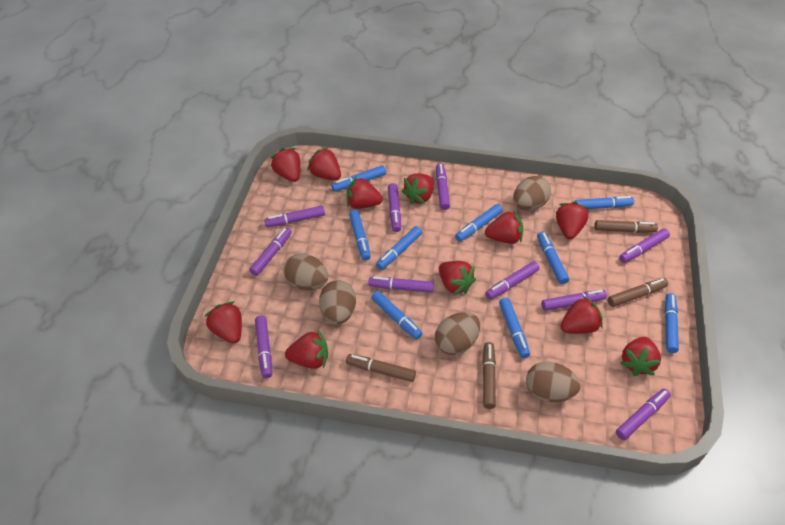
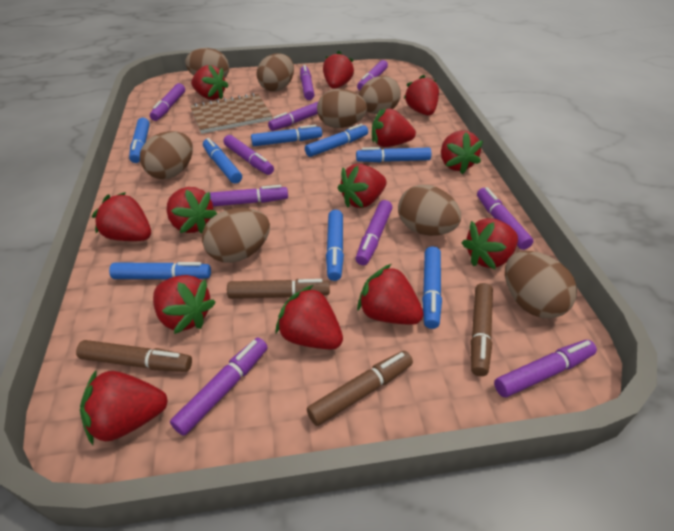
blue marker: [331,165,386,192] [349,210,371,261] [371,291,423,340] [376,226,422,270] [455,204,503,242] [499,298,530,358] [537,232,569,284] [574,196,634,209] [665,293,679,353] = 9 -> [109,262,211,279] [129,118,150,163] [203,138,242,184] [251,125,322,146] [305,124,368,157] [326,210,344,281] [356,147,431,162] [422,246,442,329] = 8
brown egg: [284,253,328,290] [319,280,356,325] [435,312,480,355] [513,176,551,211] [526,362,581,402] = 5 -> [140,131,193,179] [185,48,229,78] [202,208,270,263] [256,53,294,92] [317,89,367,128] [359,76,401,114] [398,184,461,236] [505,251,577,319] = 8
brown notebook: none = 0 -> [190,93,272,134] = 1
red strawberry: [204,302,242,344] [270,148,301,182] [285,330,328,369] [307,147,341,180] [346,176,383,209] [402,173,434,204] [439,261,476,295] [485,210,523,244] [556,202,589,239] [560,296,603,334] [621,337,661,376] = 11 -> [80,370,168,445] [92,192,151,241] [153,275,216,334] [167,187,217,233] [191,65,229,100] [276,285,343,349] [323,51,354,89] [338,164,386,208] [357,264,423,325] [372,108,416,147] [403,75,439,116] [441,131,483,174] [462,218,518,269] = 13

